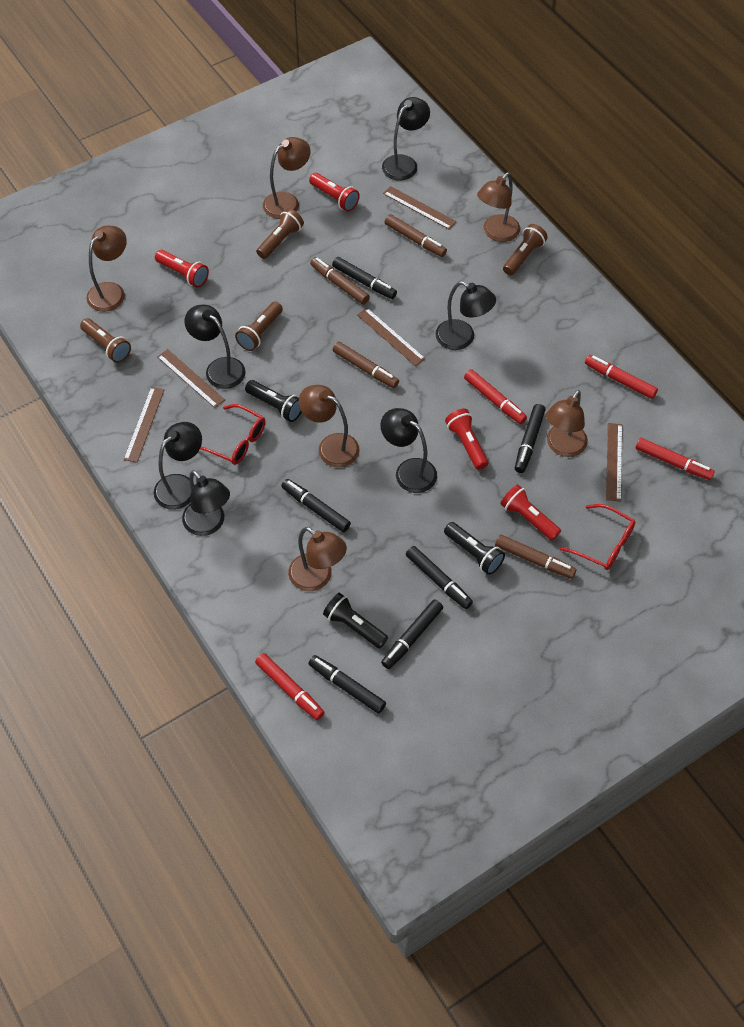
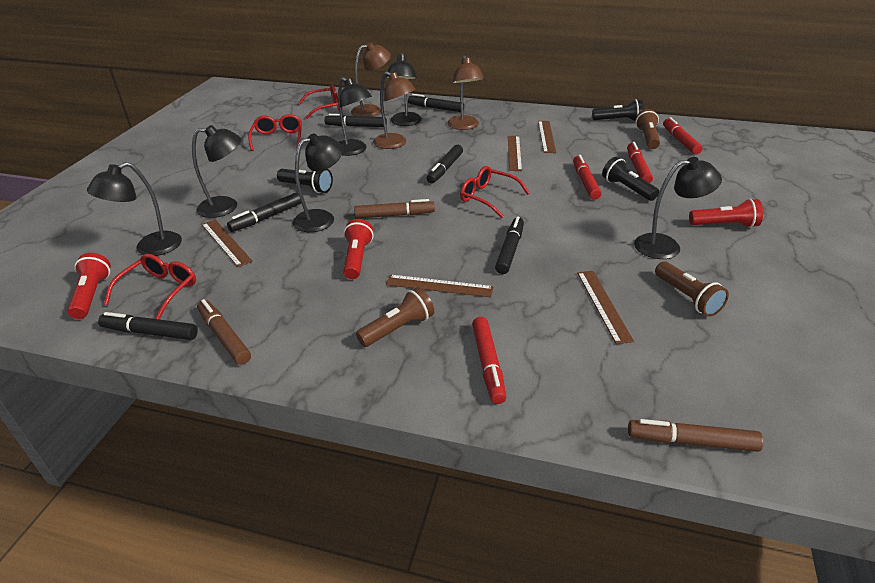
brown flashlight: [80,318,131,363] [235,301,283,351] [256,208,304,259] [503,224,548,276] = 4 -> [356,287,434,347] [635,109,660,149] [655,262,729,317] = 3
brown lamp: [87,226,127,312] [263,137,311,219] [288,527,347,591] [299,385,360,467] [477,172,520,242] [546,390,588,457] = 6 -> [351,42,391,117] [373,71,416,149] [447,56,484,130] = 3
brown marker: [310,257,370,305] [333,341,399,388] [385,214,447,257] [495,535,576,579] = 4 -> [197,299,251,365] [354,199,435,218] [628,419,763,452] = 3
red flashlight: [155,250,209,288] [309,173,360,211] [445,408,489,470] [500,484,561,541] = 4 -> [67,253,111,319] [343,219,374,279] [689,199,763,228] = 3
red glasses: [200,404,266,465] [559,504,636,570] = 2 -> [104,254,196,319] [248,114,302,151] [298,85,339,119] [460,166,529,218] = 4

